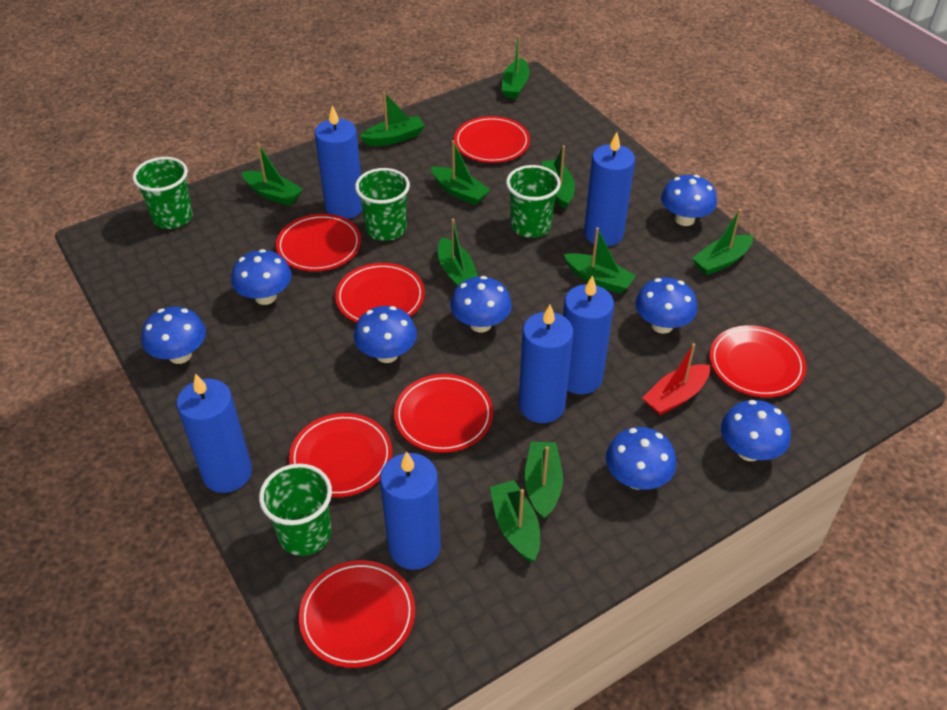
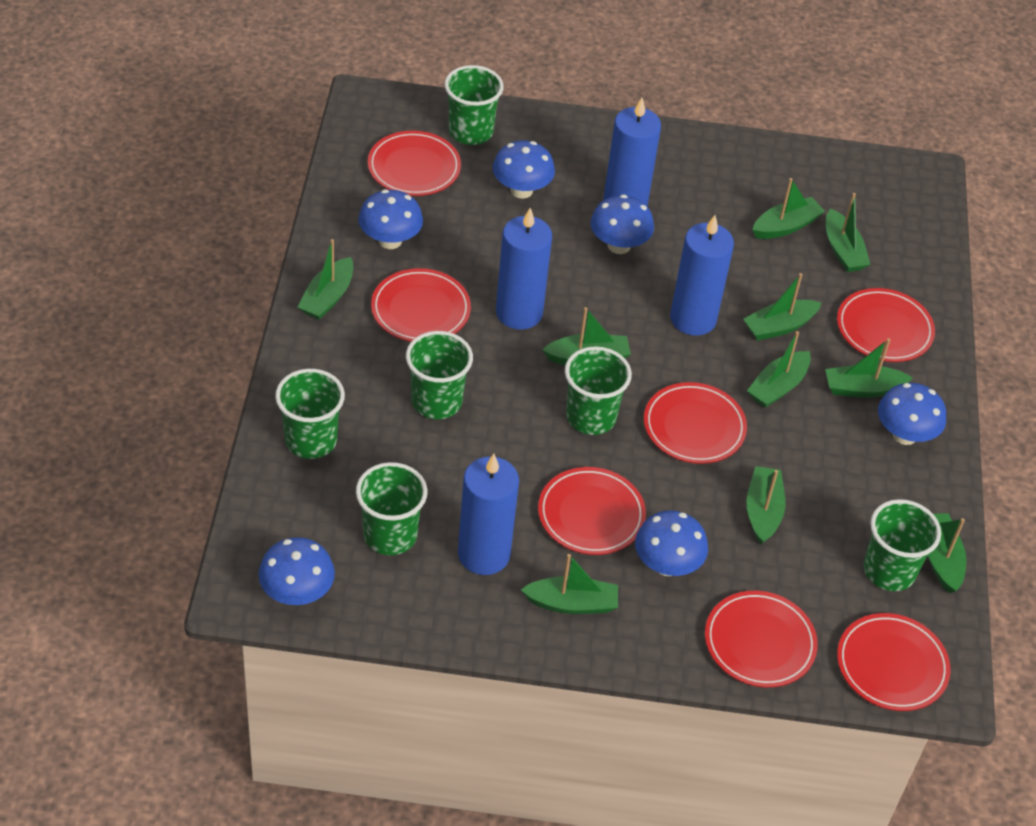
blue candle: [177,373,252,493] [315,106,362,219] [380,451,441,570] [519,305,573,423] [563,275,614,394] [584,132,635,247] = 6 -> [458,454,519,575] [496,208,552,330] [603,98,661,206] [670,215,734,336] = 4
blue mushroom: [141,307,206,364] [231,249,292,305] [354,306,417,363] [450,276,512,332] [606,427,676,490] [635,277,697,334] [661,175,717,226] [721,400,791,461] = 8 -> [258,537,335,605] [358,189,423,249] [493,140,555,199] [591,194,654,254] [635,510,708,576] [878,383,946,445] = 6
green cup: [132,157,193,229] [259,464,332,556] [355,168,410,241] [506,165,561,238] = 4 -> [275,369,345,459] [356,462,428,555] [406,331,473,419] [445,65,504,145] [565,346,632,435] [863,499,941,591] = 6
red boat: [642,343,710,416] = 1 -> none = 0

